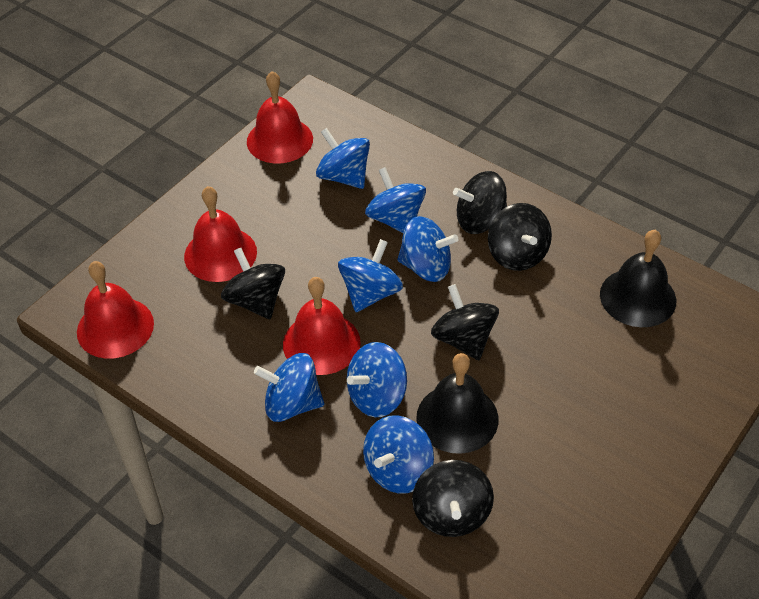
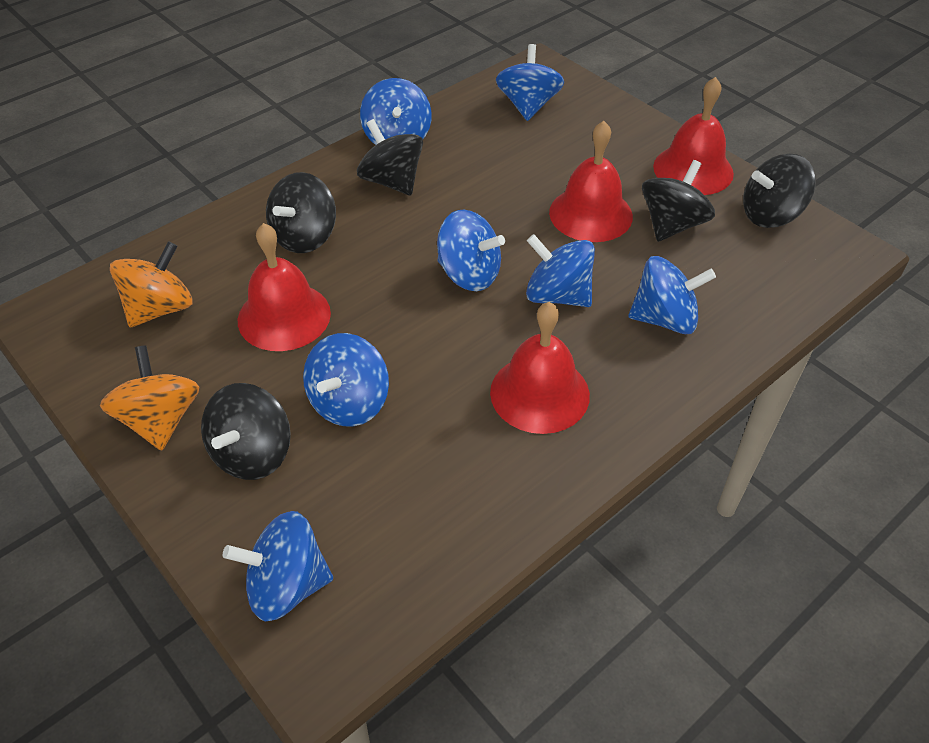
black bell: [416,353,499,454] [600,230,676,327] = 2 -> none = 0
orange spinning top: none = 0 -> [100,345,199,451] [110,241,193,327] = 2

